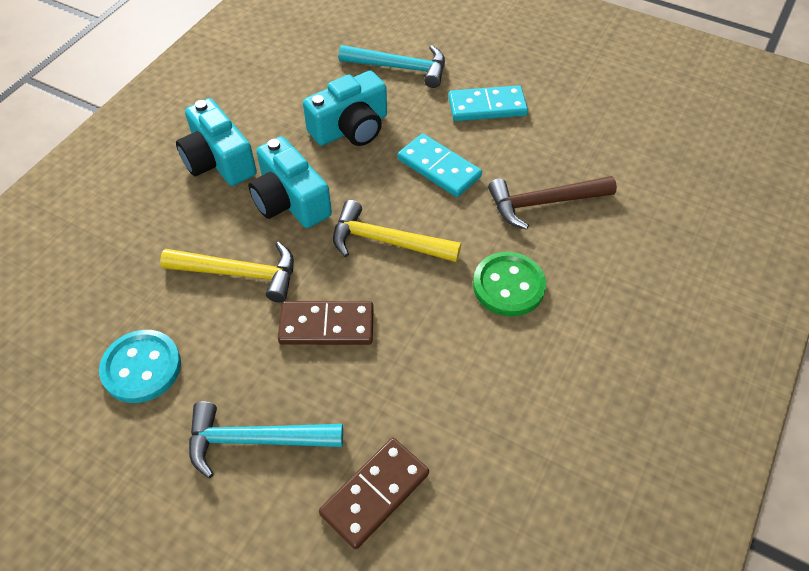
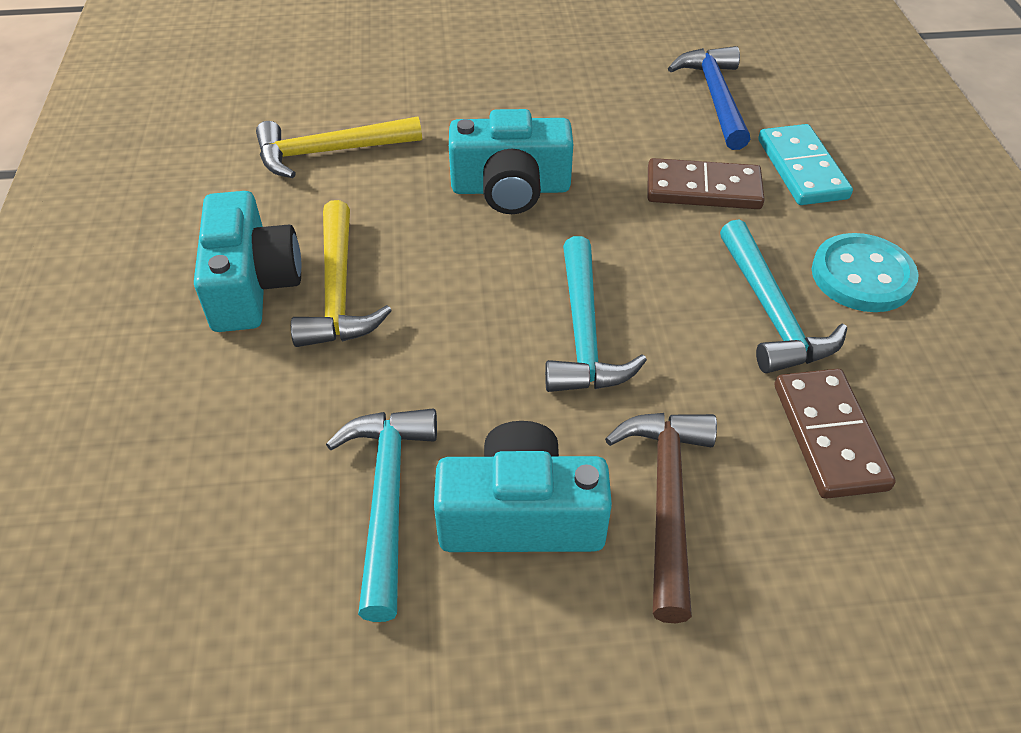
blue hammer: none = 0 -> [668,46,750,150] = 1
green button: [473,252,546,317] = 1 -> none = 0
turquoise domino: [398,133,482,197] [448,85,528,121] = 2 -> [758,124,853,205] = 1
turquoise hammer: [189,401,343,478] [339,45,445,88] = 2 -> [326,408,437,622] [545,236,647,392] [720,219,847,373] = 3

